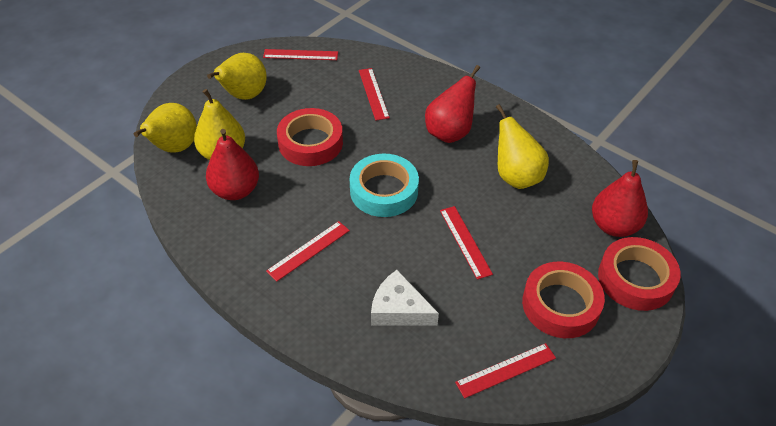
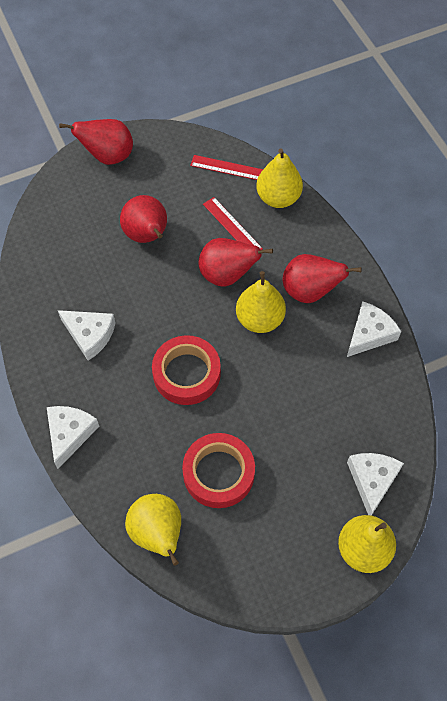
red pear: [206,129,259,200] [425,65,480,143] [592,160,648,237] = 3 -> [59,119,133,165] [120,195,167,243] [199,238,273,287] [283,254,361,303] = 4
red ruler: [263,49,338,60] [266,221,350,282] [359,68,390,121] [440,206,493,280] [455,343,556,399] = 5 -> [190,155,263,180] [203,197,263,250] = 2
red tape: [277,108,343,166] [522,262,605,338] [598,237,681,311] = 3 -> [152,335,221,405] [182,433,255,508] = 2
turquoise tape: [350,154,419,217] = 1 -> none = 0
white cheese: [371,270,439,326] = 1 -> [47,406,99,469] [58,310,116,360] [347,301,401,357] [347,453,404,516] = 4

